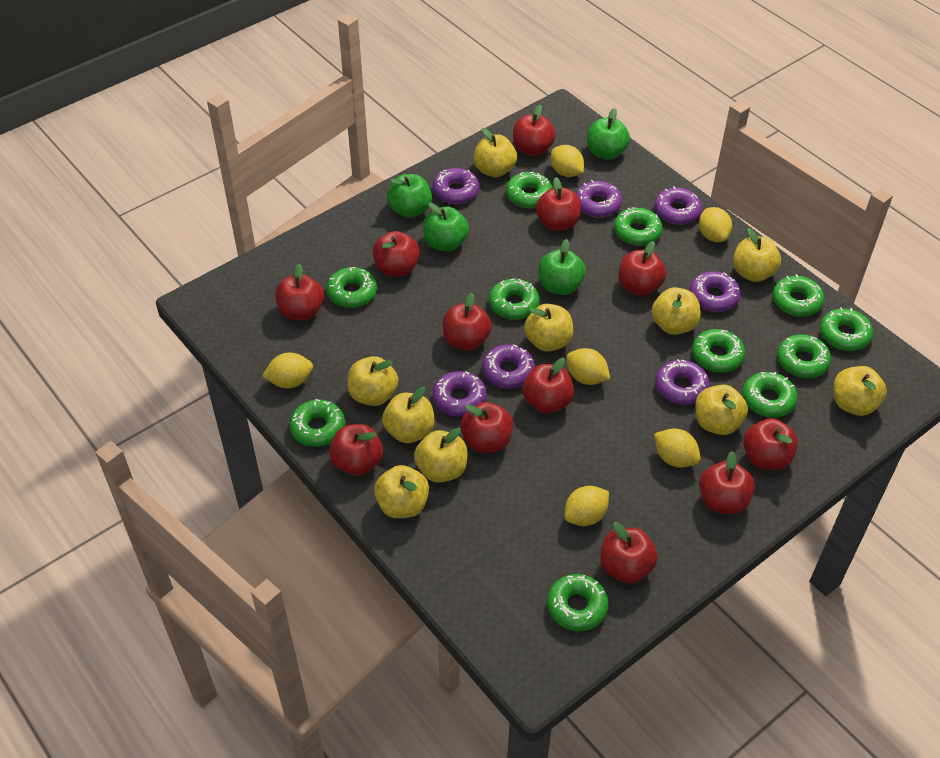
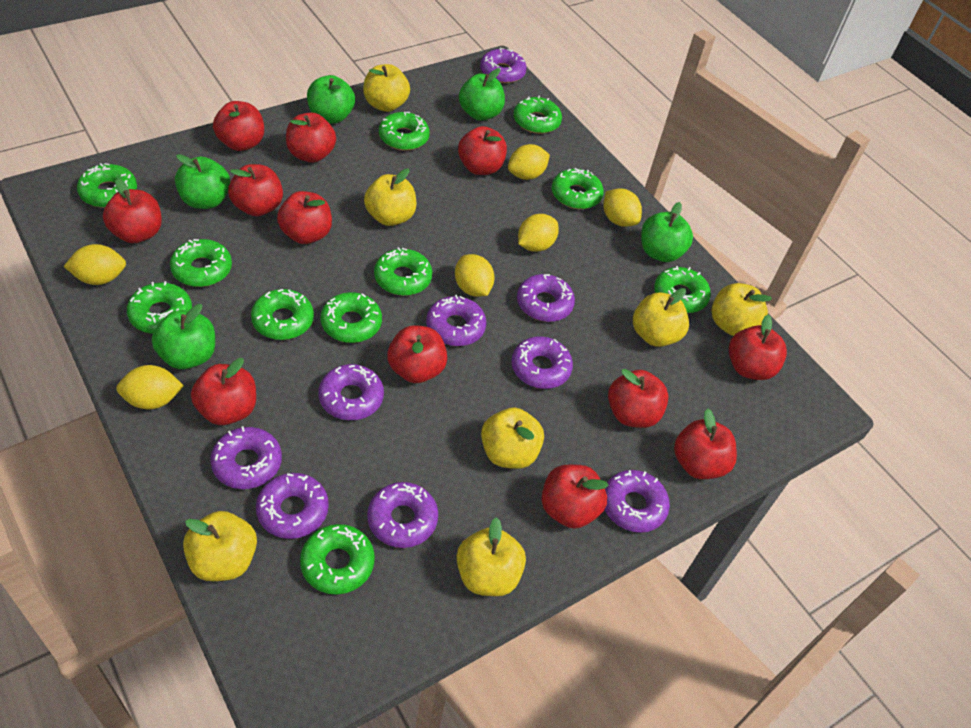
green apple: [387,174,432,218] [423,202,469,251] [538,239,586,295] [587,108,630,160] = 4 -> [152,304,215,369] [175,154,230,209] [307,75,355,124] [459,68,505,121] [641,202,693,262] = 5
purple donut: [432,168,479,204] [432,371,487,417] [482,344,535,389] [576,180,622,218] [654,186,702,225] [655,359,710,405] [689,271,741,312] = 7 -> [210,426,282,489] [256,473,329,539] [319,364,384,420] [367,482,438,548] [426,295,486,346] [480,48,527,83] [511,336,573,389] [517,274,575,322] [604,470,670,533] = 9
yellow apple: [347,356,399,406] [374,465,429,518] [382,387,435,443] [414,428,467,483] [474,128,517,177] [524,304,573,352] [651,287,701,335] [695,385,748,435] [733,228,781,282] [834,366,887,416] = 10 -> [183,511,257,581] [363,64,410,112] [364,168,417,226] [456,517,526,596] [481,407,544,469] [633,288,689,347] [711,283,772,336] = 7

